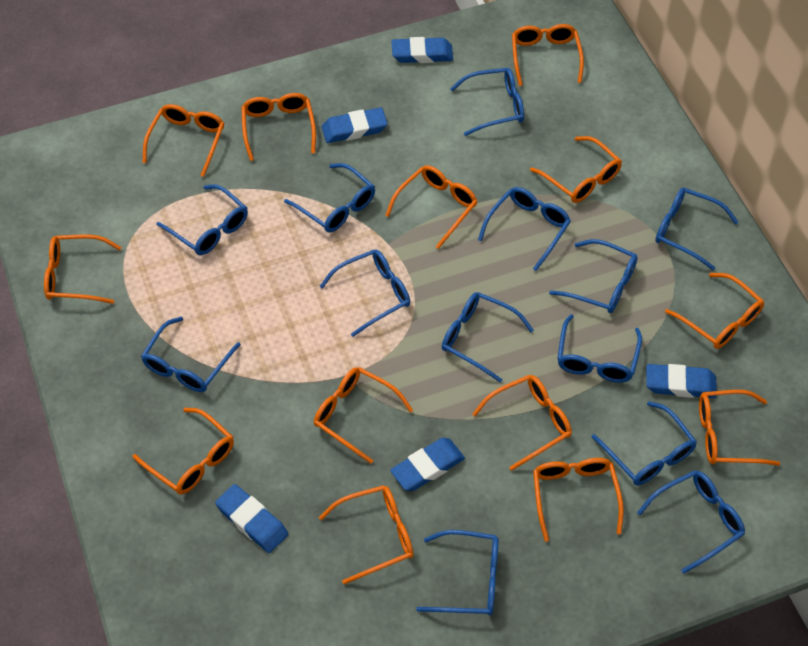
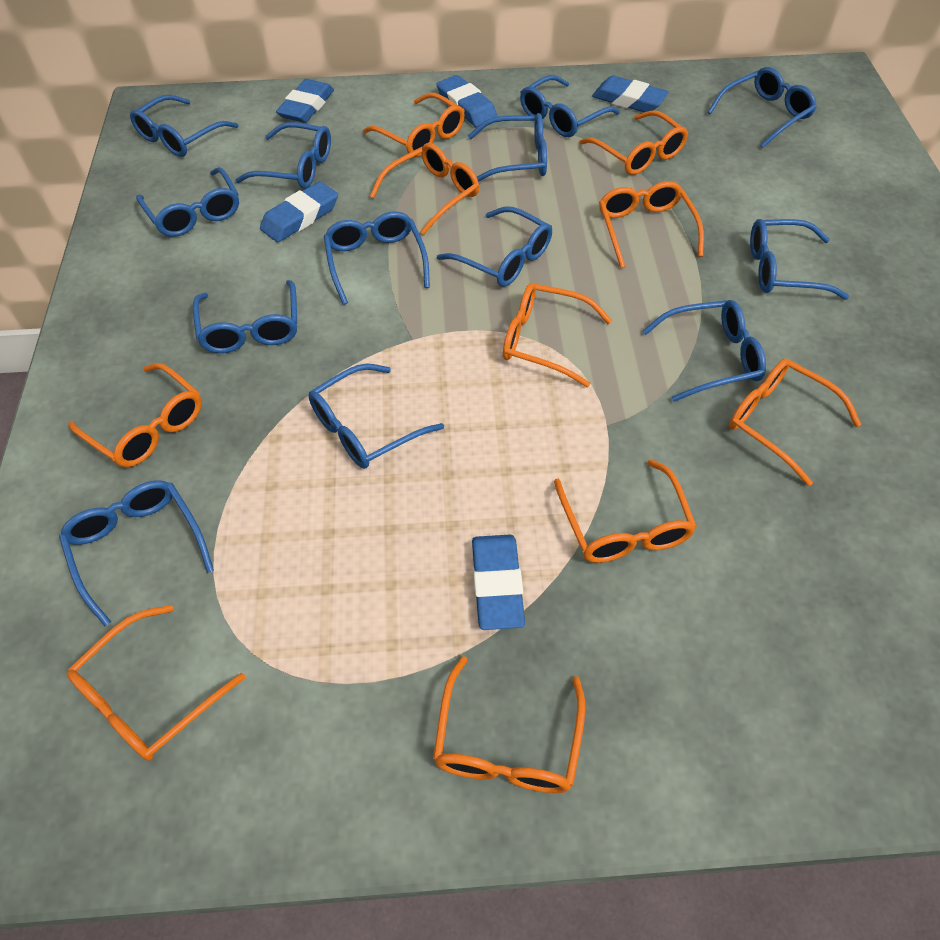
orange glasses: [44,234,121,304] [132,408,234,494] [143,104,224,177] [241,93,316,161] [314,367,413,464] [319,485,413,585] [385,165,478,249] [472,375,572,471] [512,24,584,86] [530,136,622,203] [533,458,624,542] [665,273,765,349] [699,390,780,466] = 13 -> [67,605,245,761] [68,363,202,467] [363,93,465,157] [370,143,479,235] [433,656,585,793] [503,283,612,387] [554,459,697,563] [579,110,688,175] [599,181,704,268] [729,358,862,486] = 10

